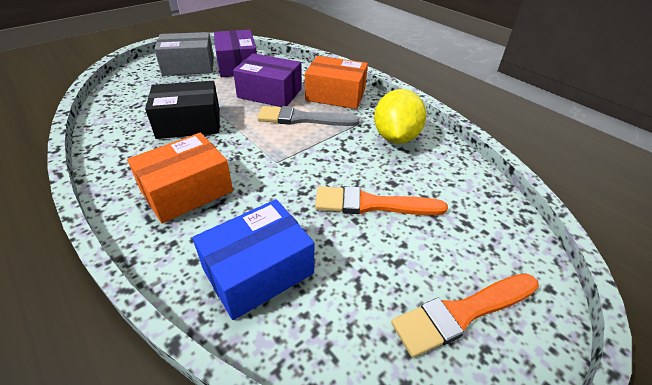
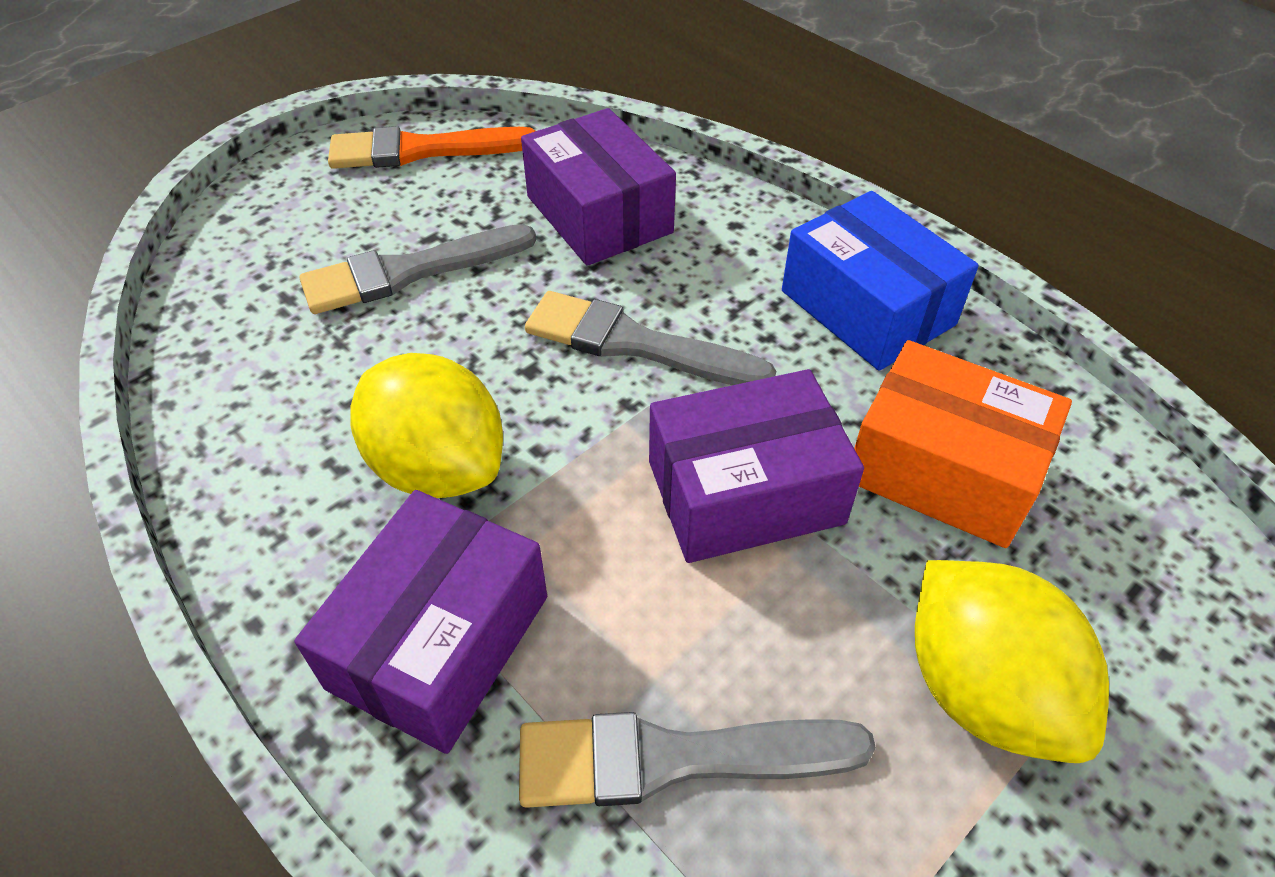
black box: [145,81,220,139] = 1 -> none = 0
grey box: [154,32,214,76] = 1 -> none = 0
grey brush: [257,106,360,126] = 1 -> [300,224,536,314] [519,712,876,808] [525,291,776,385] = 3
orange box: [127,133,233,224] [305,56,368,109] = 2 -> [854,340,1072,548] = 1
orange brush: [315,186,448,215] [391,273,539,358] = 2 -> [328,126,536,169] = 1
purple box: [214,30,257,77] [233,53,302,107] = 2 -> [294,490,547,754] [521,108,676,266] [649,369,864,563] = 3
yellow lemon: [374,89,427,144] = 1 -> [350,353,503,498] [915,560,1109,763] = 2

